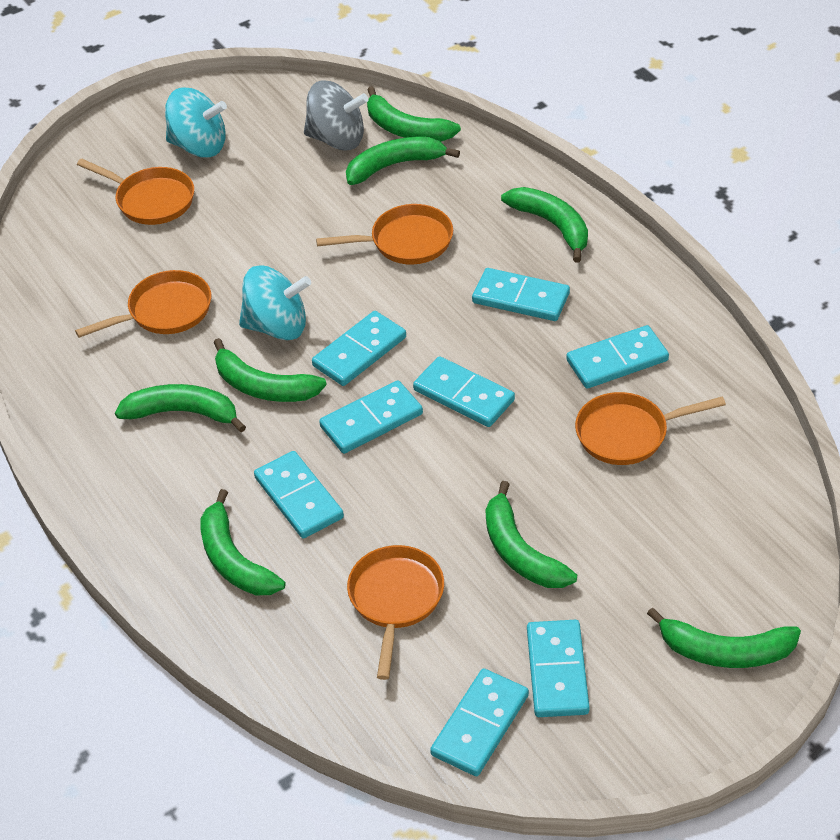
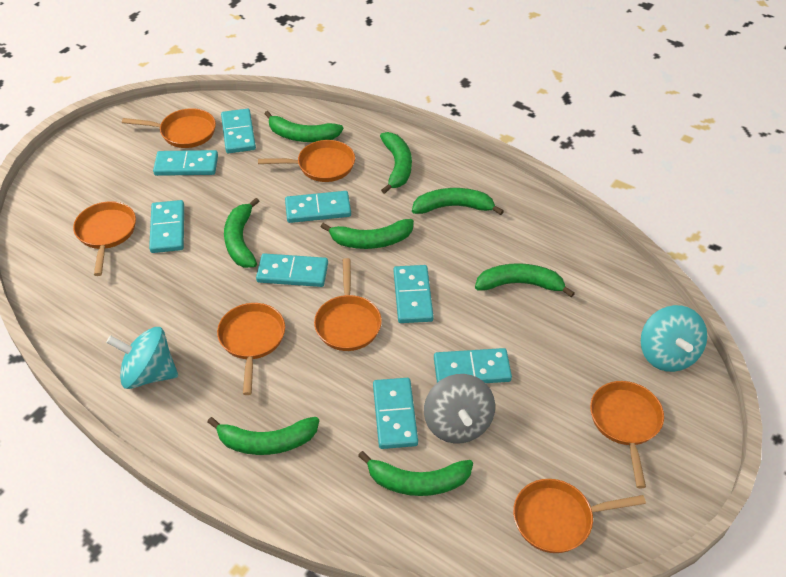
orange pan: [75,270,211,338] [77,158,194,225] [316,204,453,265] [347,545,444,680] [575,392,726,465] = 5 -> [73,201,136,276] [122,108,216,148] [217,303,285,395] [258,140,355,182] [314,258,382,351] [513,479,646,553] [590,381,664,488] = 7

